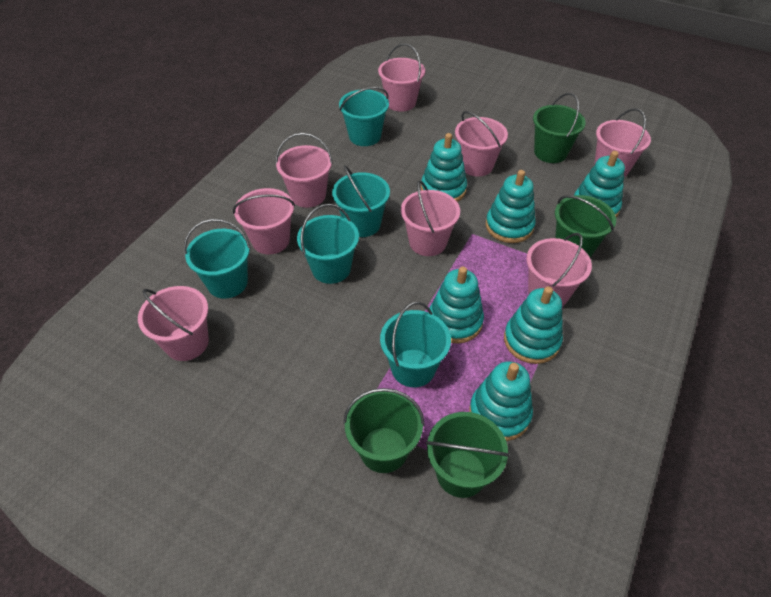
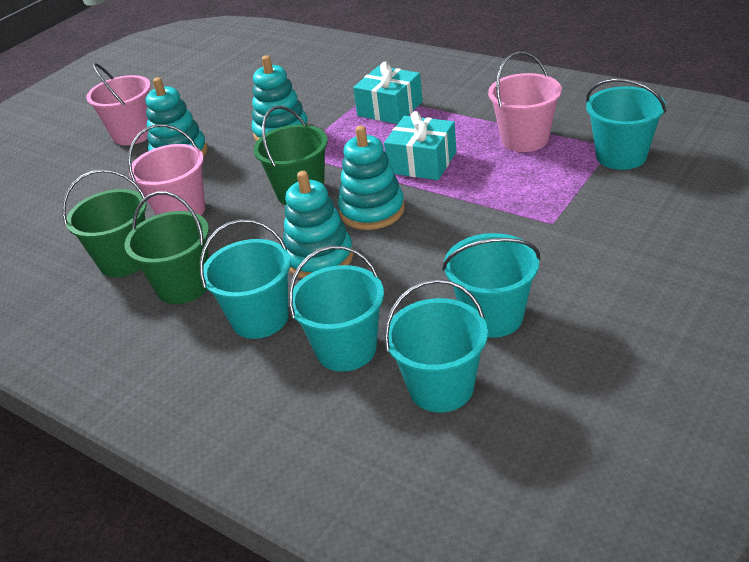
green bucket: [343,388,425,473] [426,412,509,498] [533,93,586,163] [555,195,616,257] = 4 -> [62,169,147,277] [124,191,209,304] [254,106,328,205] = 3
pink bucket: [138,286,209,361] [233,188,295,255] [276,133,333,208] [378,43,425,112] [401,180,460,256] [455,111,508,177] [526,233,592,306] [594,108,651,178] = 8 -> [86,63,151,145] [128,124,205,215] [488,51,562,152] = 3
turquoise gift: none = 0 -> [353,61,423,124] [384,111,457,180] = 2
turquoise stacking toy: [421,133,467,202] [428,266,484,343] [469,361,533,441] [486,170,536,243] [504,286,563,364] [574,151,625,217] = 6 -> [145,77,208,156] [252,55,309,142] [283,171,353,279] [338,125,405,230] = 4

